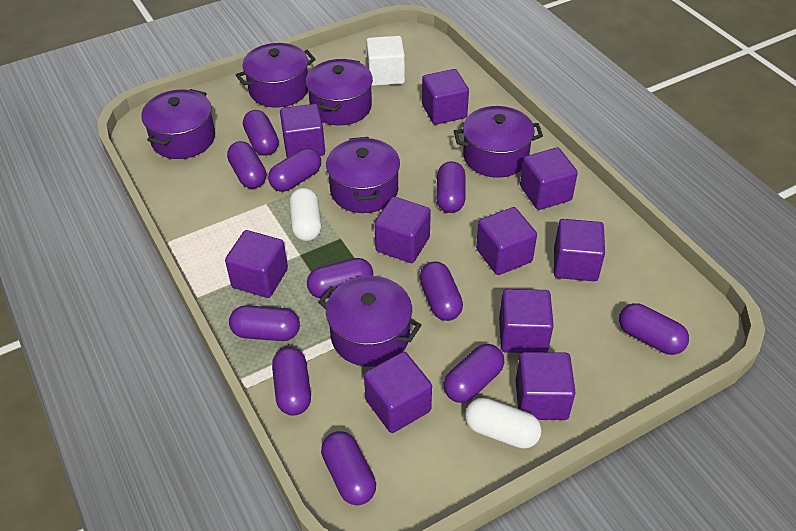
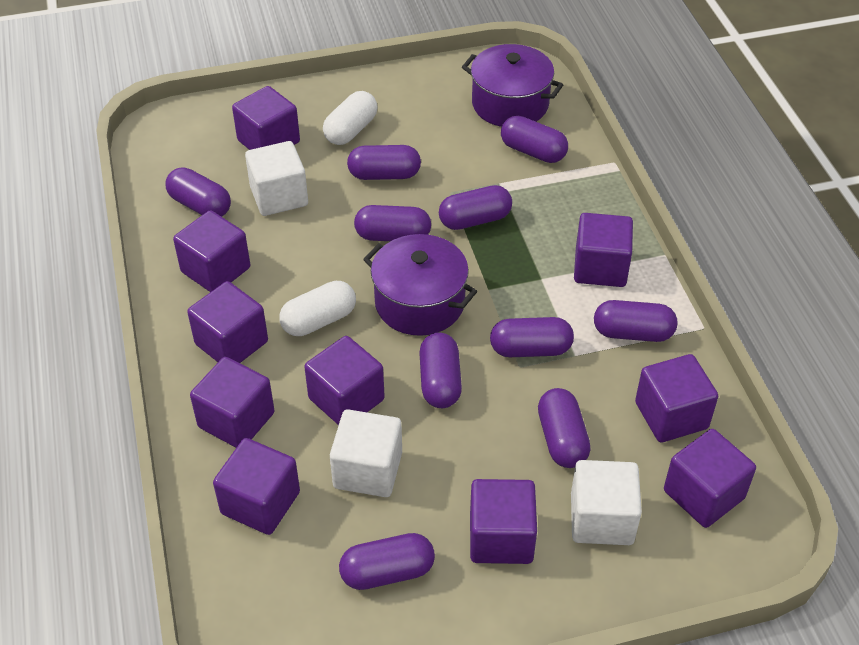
purple capsule: [227,141,266,189] [229,305,300,341] [243,110,279,156] [268,148,321,192] [272,347,311,416] [307,258,373,299] [321,431,376,505] [420,262,463,321] [436,161,466,213] [444,344,504,403] [619,303,689,355] = 11 -> [166,167,231,217] [339,533,435,590] [347,145,421,180] [354,205,431,241] [419,332,462,408] [439,185,512,230] [490,317,574,357] [501,116,568,163] [538,388,591,468] [594,300,677,342] = 10
purple pot: [141,89,215,159] [236,43,316,108] [306,59,373,125] [318,276,421,367] [326,137,400,213] [454,106,543,178] = 6 -> [363,234,477,336] [462,44,563,127] = 2
white cube: [366,36,405,86] = 1 -> [245,141,308,216] [330,409,402,497] [571,460,642,545] = 3

